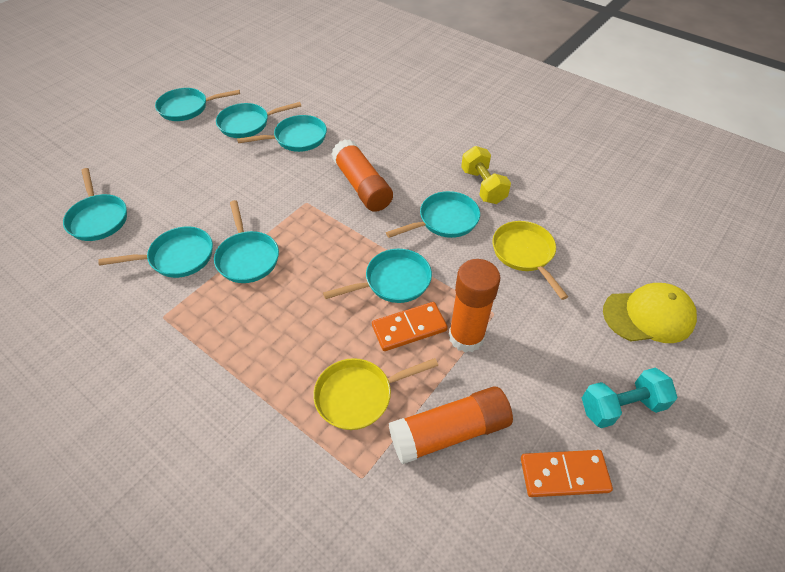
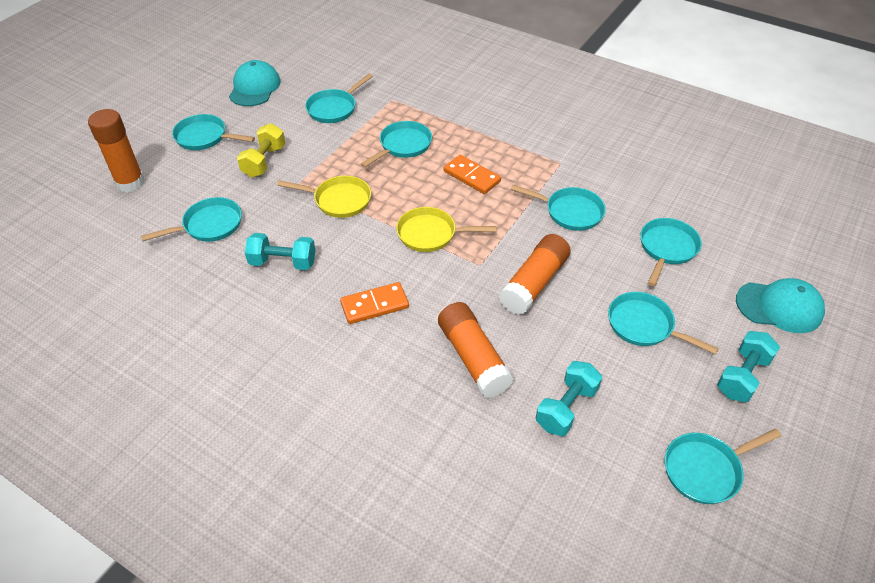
turquoise cap: none = 0 -> [229,60,281,106] [736,278,825,333] = 2
turquoise dumbbell: [582,368,677,428] = 1 -> [245,233,315,270] [536,361,602,436] [717,331,780,402] = 3
yellow cap: [603,283,697,343] = 1 -> none = 0

